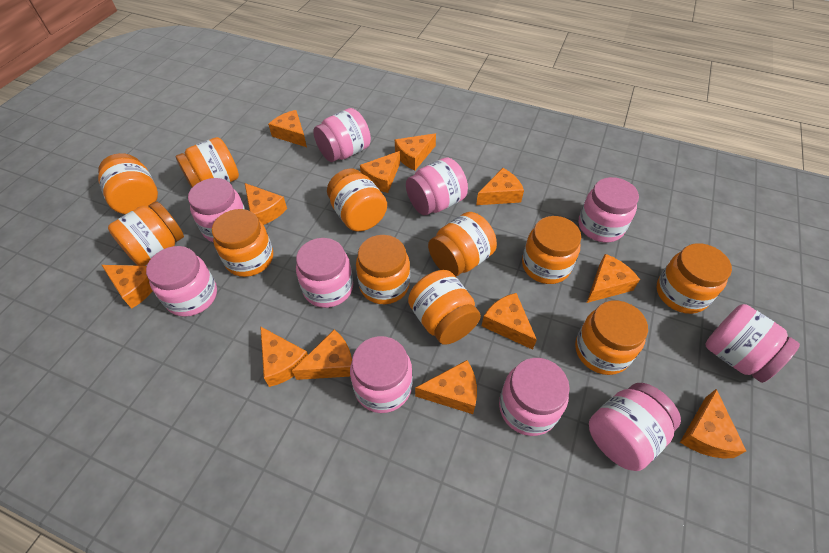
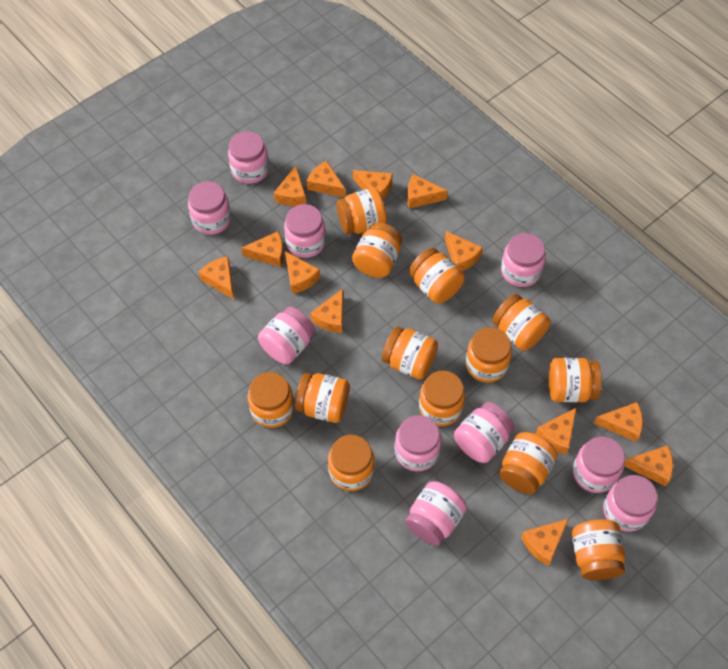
orange cheese: [102,265,153,309] [245,183,287,225] [260,326,308,387] [268,110,307,147] [292,330,352,380] [360,151,400,193] [395,133,436,171] [415,360,477,414] [476,168,524,205] [482,293,537,350] [587,254,640,303] [680,389,746,458] = 12 -> [199,256,234,299] [241,231,284,267] [274,166,306,206] [285,251,320,294] [307,161,345,197] [311,289,343,333] [353,170,393,199] [407,174,448,208] [445,231,483,271] [521,518,569,566] [536,408,576,455] [594,402,643,442] [624,446,673,487] = 13
orange jar: [98,153,158,214] [108,201,184,266] [176,137,239,188] [212,209,273,277] [327,168,387,231] [356,235,410,304] [408,270,481,345] [428,212,497,276] [522,216,581,284] [575,300,648,375] [656,243,732,314] = 11 -> [248,372,294,428] [295,373,350,423] [328,435,375,491] [336,188,387,235] [352,223,402,278] [382,327,438,380] [409,248,465,303] [419,371,465,426] [466,327,512,383] [492,294,550,351] [499,432,557,494] [549,358,602,402] [572,519,625,580] = 13

